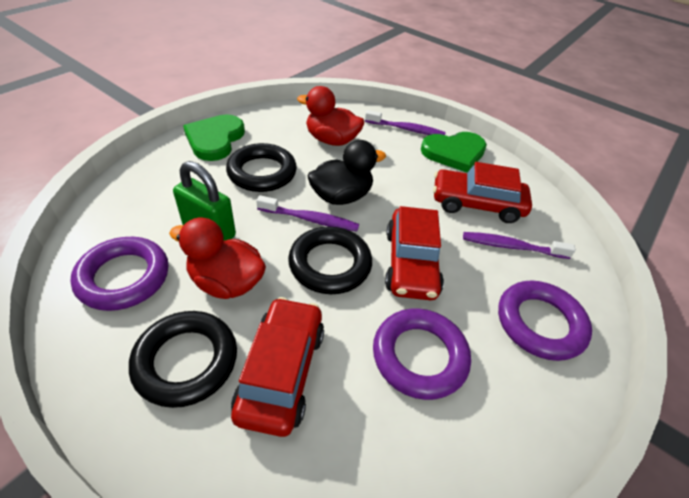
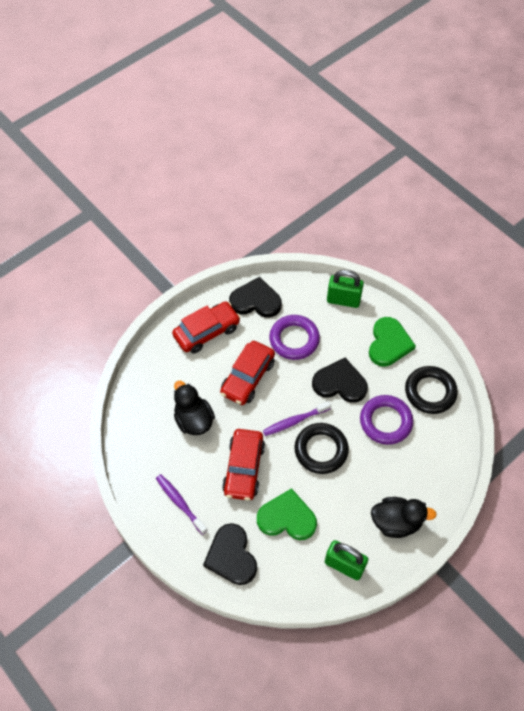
black duck: [307,140,386,205] = 1 -> [174,381,215,435] [371,497,437,538] = 2
black heart: none = 0 -> [203,523,257,585] [229,277,282,318] [312,358,368,403] = 3
black ring: [129,311,237,408] [226,143,297,192] [288,227,372,294] = 3 -> [294,423,349,474] [405,366,458,414] = 2
green padlock: [173,161,236,241] = 1 -> [325,540,368,580] [327,270,364,308] = 2
purple ring: [70,237,168,311] [373,309,471,400] [498,281,592,361] = 3 -> [269,315,320,360] [360,395,413,445] = 2
purple toothbrush: [256,195,359,231] [365,110,446,135] [463,232,576,259] = 3 -> [156,474,208,535] [263,401,331,436] = 2
red duck: [169,218,266,299] [297,86,364,146] = 2 -> none = 0

